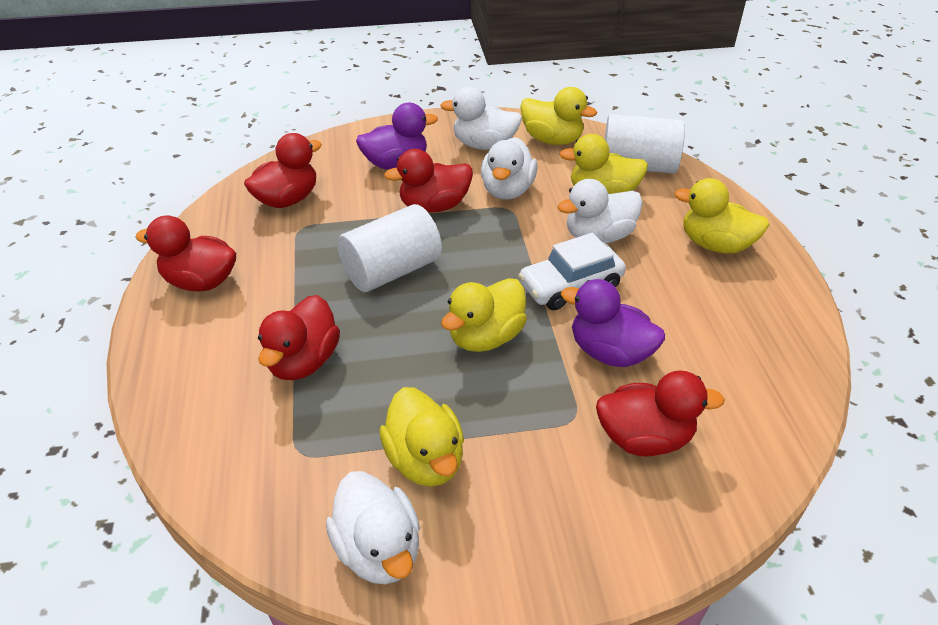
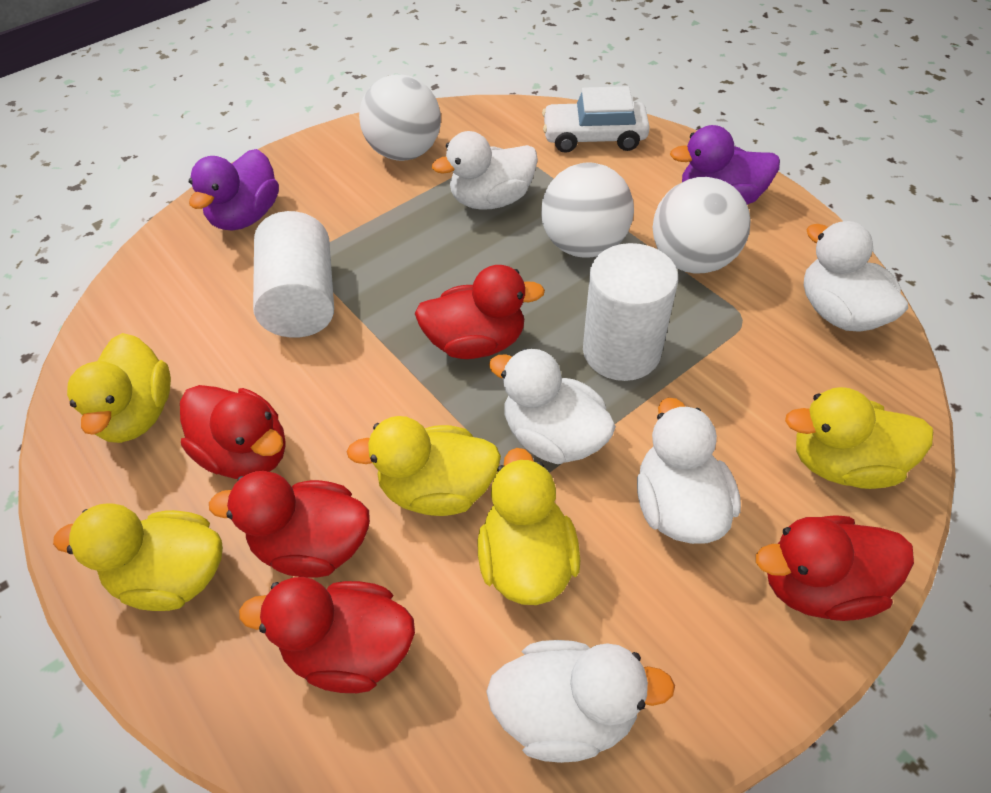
white ball: none = 0 -> [359,74,441,161] [541,162,634,258] [653,177,750,274] = 3
white duck: [326,471,420,585] [440,87,522,150] [481,137,538,200] [558,179,643,243] = 4 -> [432,131,538,210] [486,640,675,763] [489,348,616,464] [637,398,741,544] [804,221,908,332] = 5

